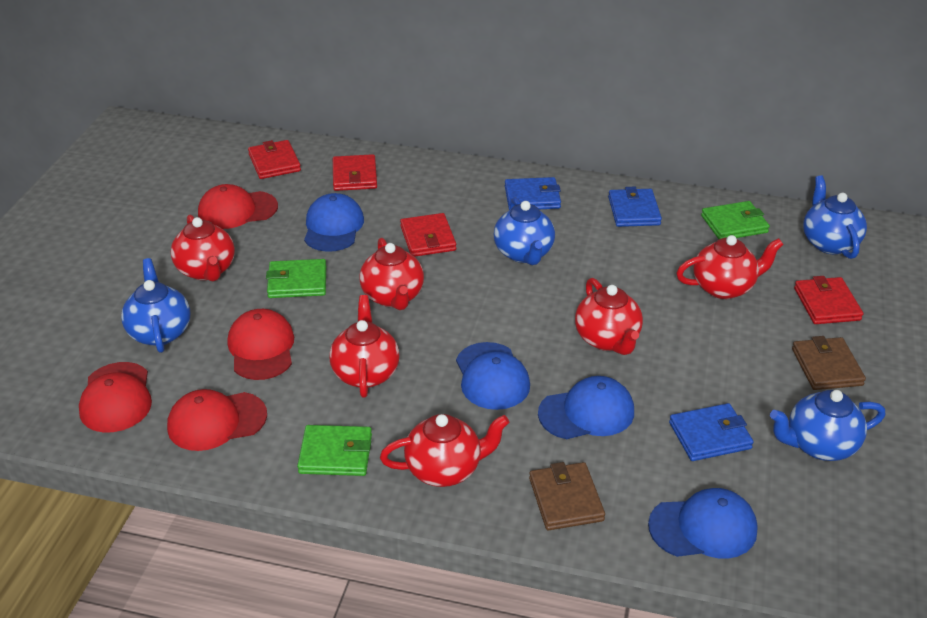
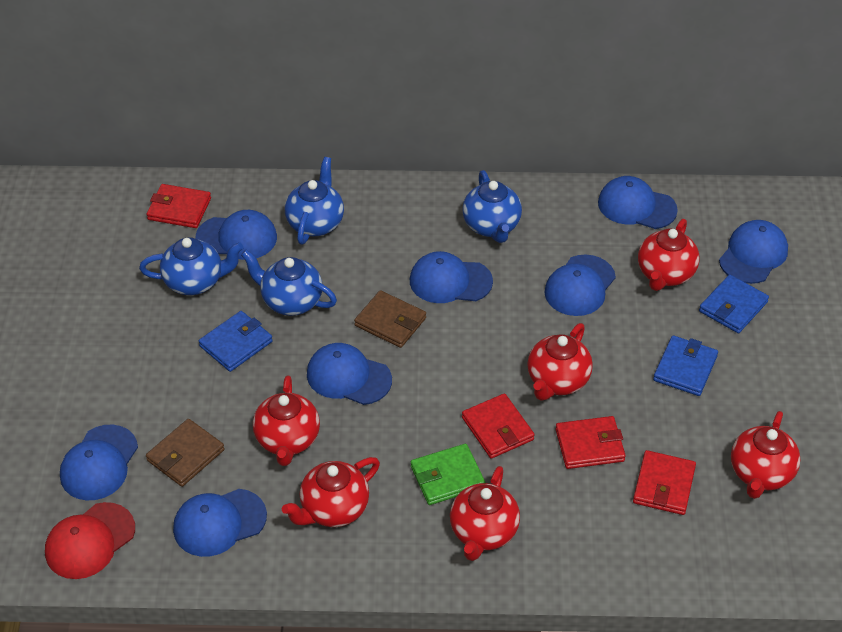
blue cap: [304,193,364,252] [456,342,530,410] [538,376,634,439] [648,488,758,559] = 4 -> [60,424,138,500] [173,489,267,557] [196,210,277,260] [307,343,392,405] [410,251,493,303] [544,255,616,316] [598,176,678,229] [719,220,788,284] = 8
green wallet: [266,259,326,298] [297,425,372,476] [701,201,770,239] = 3 -> [411,444,485,505] = 1
red cap: [79,362,152,433] [167,389,267,451] [198,184,278,229] [228,309,294,380] = 4 -> [45,502,135,579] = 1

